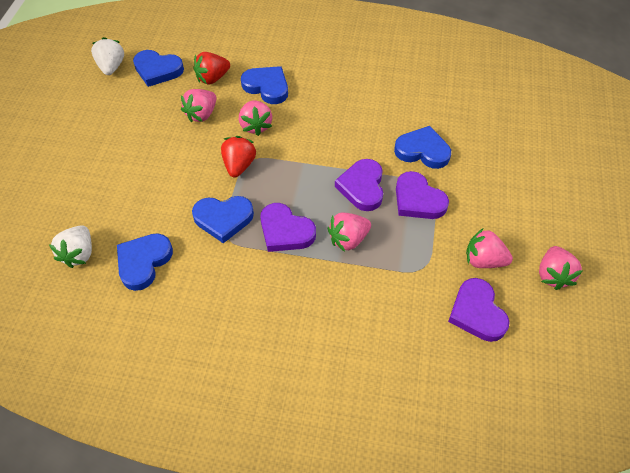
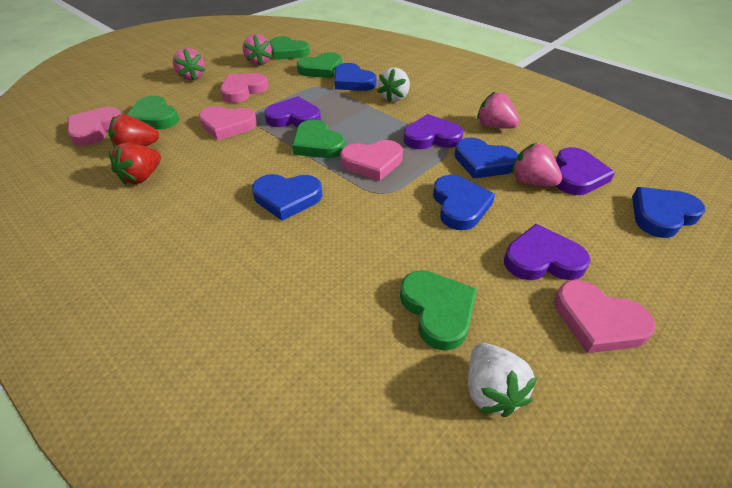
green heart: none = 0 -> [127,95,179,129] [269,36,310,60] [292,119,345,158] [297,52,342,78] [400,270,477,351] = 5
pink heart: none = 0 -> [68,107,121,146] [199,106,257,140] [220,73,269,103] [341,140,403,181] [554,280,656,353] = 5
pink strawberry: [181,89,217,122] [239,100,272,136] [328,213,371,252] [466,228,513,268] [539,246,583,290] = 5 -> [173,48,205,81] [243,34,272,65] [477,91,520,129] [512,143,562,186] = 4

